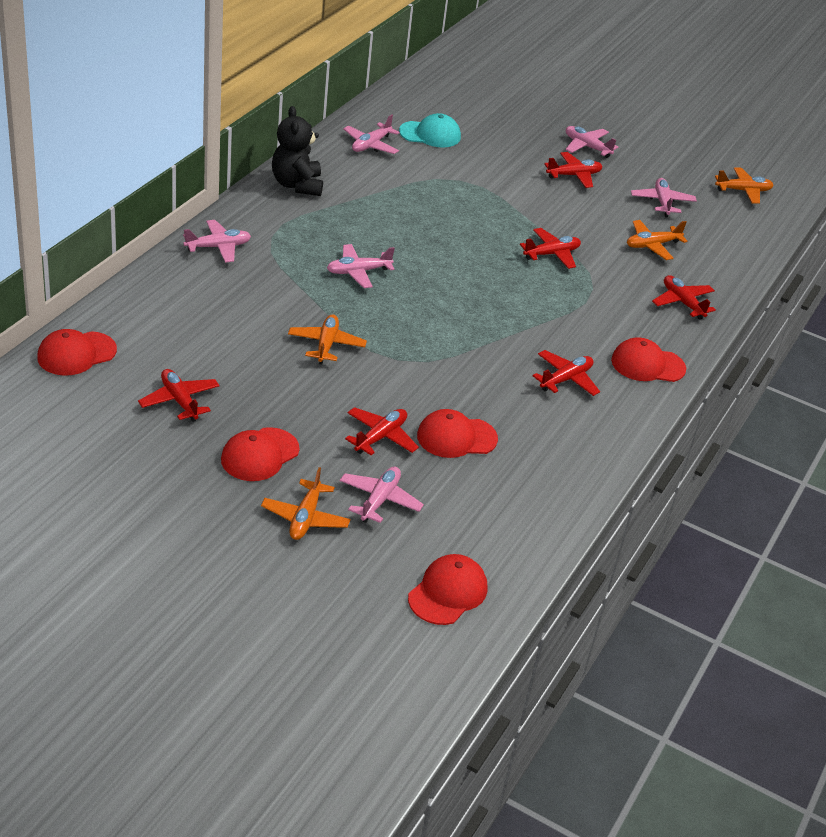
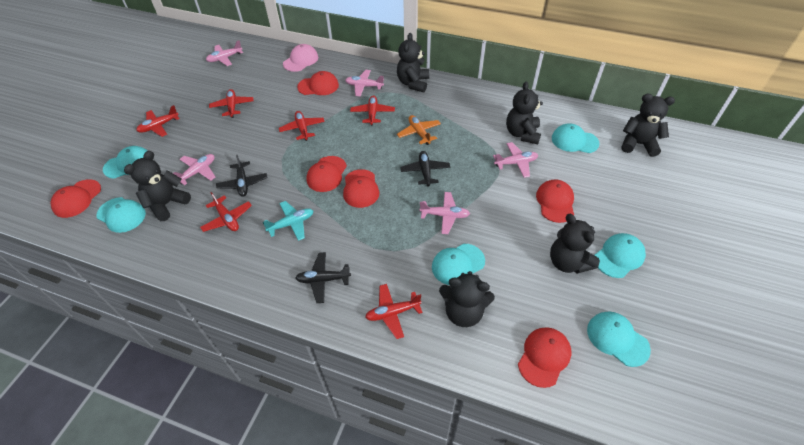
black plane: none = 0 -> [216,155,267,197] [296,252,351,303] [400,151,450,187] = 3
black teddy bear: [272,106,323,196] = 1 -> [124,151,191,221] [397,33,429,92] [439,271,495,327] [506,81,543,144] [550,214,600,274] [622,94,675,157] = 6
orange plane: [261,467,351,540] [288,314,367,364] [627,220,688,260] [715,167,774,204] = 4 -> [397,115,441,145] = 1
pink cap: none = 0 -> [283,44,318,72] = 1
pink plane: [183,220,251,263] [327,244,395,288] [340,466,424,523] [343,115,400,154] [566,126,619,158] [631,178,697,217] = 6 -> [173,154,215,185] [206,40,243,66] [345,70,384,97] [419,192,470,234] [493,142,538,178] = 5
red cap: [37,329,117,376] [221,427,299,481] [408,554,488,625] [417,409,498,458] [611,337,686,382] = 5 -> [50,179,101,218] [297,71,339,95] [306,156,347,192] [343,169,379,208] [518,327,572,388] [536,180,574,223] = 6
turquoise cap: [399,113,461,147] = 1 -> [96,197,146,233] [103,146,148,179] [432,244,485,285] [552,123,599,153] [587,312,651,367] [594,233,646,278] = 6
turquoise plane: none = 0 -> [262,201,313,241] = 1

